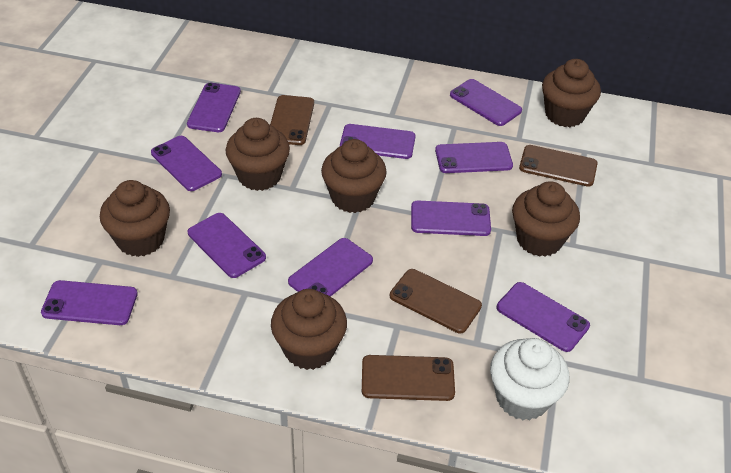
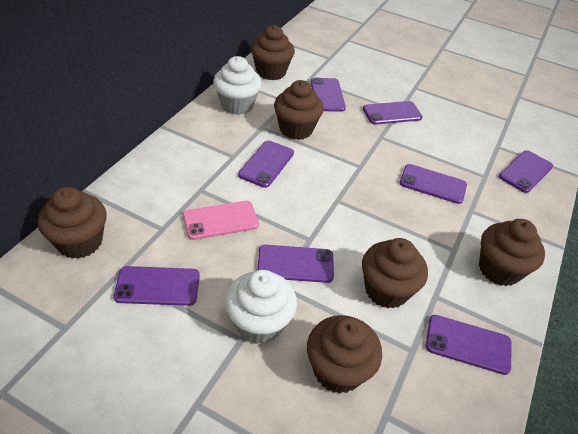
brown phone: [270,95,314,145] [362,355,455,401] [390,269,482,333] [519,145,598,187] = 4 -> none = 0
pink phone: none = 0 -> [183,201,259,240] = 1
purple phone: [41,280,138,325] [151,136,222,191] [187,83,241,132] [188,213,266,278] [288,238,373,297] [340,124,415,159] [411,201,491,236] [435,142,513,173] [450,79,522,126] [497,282,590,352] = 10 -> [113,266,200,306] [238,140,294,188] [257,245,334,283] [311,78,346,112] [363,101,423,125] [399,164,467,204] [426,315,512,375] [499,150,553,193] = 8
white cupcake: [490,338,569,420] = 1 -> [213,56,262,115] [225,270,297,344] = 2

